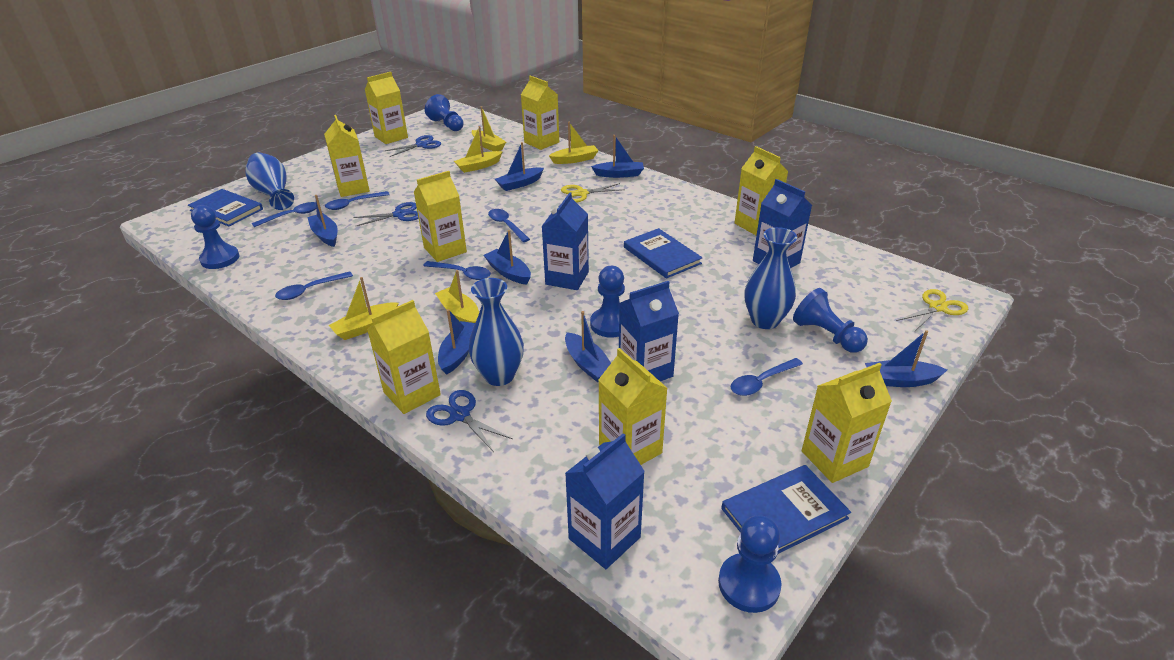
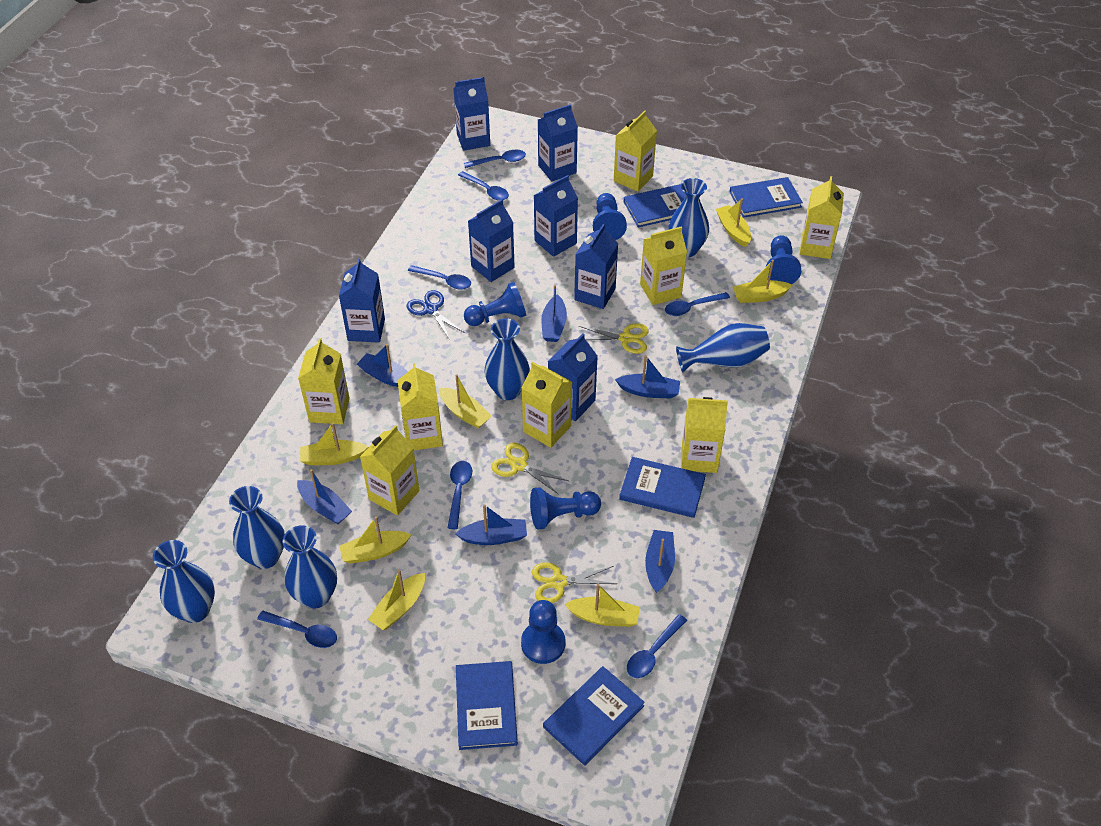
blue boat: [307,195,338,247] [438,309,475,375] [484,230,531,285] [495,142,544,191] [565,311,611,382] [591,135,644,178] [865,330,947,387] = 7 -> [297,469,352,524] [357,344,408,387] [455,504,527,545] [541,285,567,342] [615,355,680,399] [645,530,675,593] = 6
blue book: [188,189,263,227] [624,228,702,279] [721,465,851,554] = 3 -> [456,661,518,750] [543,666,645,766] [619,457,706,518] [624,184,686,227] [729,177,803,218] = 5
blue carton: [542,193,589,290] [565,433,645,569] [619,281,679,381] [753,179,812,268] = 4 -> [339,258,385,343] [453,77,490,151] [468,199,515,282] [534,175,578,257] [538,104,578,182] [548,334,598,421] [574,224,619,309] = 7
blue scissors: [353,202,419,226] [385,135,441,157] [426,390,513,452] = 3 -> [407,290,465,340] = 1
blue spoon: [252,202,316,227] [275,271,353,300] [325,191,390,210] [423,261,491,280] [488,209,530,242] [730,358,803,396] = 6 -> [257,611,337,648] [408,265,471,290] [448,461,472,529] [458,171,509,201] [464,150,526,168] [627,614,687,678] [665,292,730,316] = 7
blue vase: [245,152,294,210] [469,278,524,386] [745,227,797,329] = 3 -> [153,540,215,623] [229,486,285,569] [283,525,337,608] [484,318,530,400] [668,178,709,257] [676,323,770,372] = 6
yellow boat: [329,277,399,340] [435,270,479,323] [454,126,503,173] [472,106,506,151] [549,122,599,164] = 5 -> [300,423,368,465] [339,516,411,564] [368,569,425,630] [439,374,492,428] [564,584,640,627] [716,198,751,247] [733,260,792,303] = 7
yellow scissors: [561,183,625,203] [896,289,968,332] = 2 -> [491,443,569,495] [532,563,616,603] [579,323,649,354] = 3

